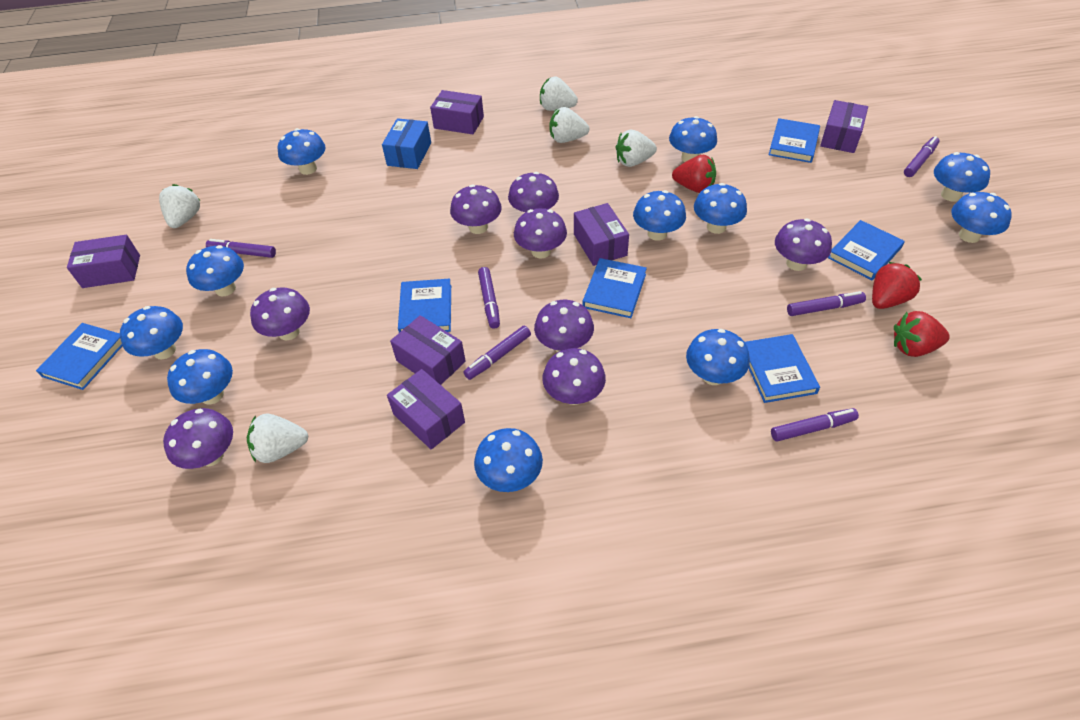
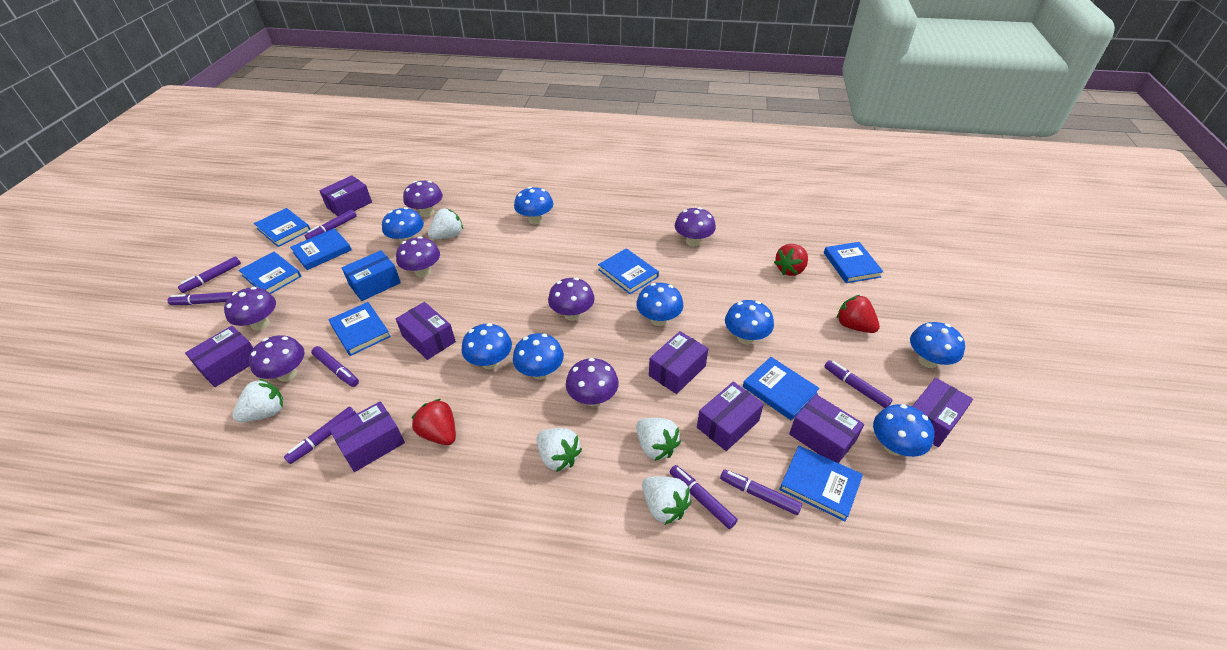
blue book: [36,323,123,390] [398,279,451,333] [583,258,647,318] [745,334,820,403] [769,118,820,163] [828,220,905,280] = 6 -> [239,252,301,294] [254,208,311,247] [290,228,352,270] [329,302,391,356] [598,248,659,294] [743,357,820,421] [779,446,863,521] [824,242,884,283] = 8
blue mushroom: [120,306,183,359] [167,349,233,405] [186,245,244,296] [278,128,326,175] [474,428,543,492] [633,190,686,241] [669,116,717,162] [686,329,750,385] [694,183,747,234] [934,152,990,202] [951,192,1012,243] = 11 -> [382,207,424,244] [461,323,512,369] [513,333,564,380] [514,187,553,224] [636,283,683,326] [725,300,774,344] [873,404,934,457] [910,322,965,368] = 8
purple box: [67,235,140,288] [387,369,465,450] [390,315,466,385] [430,90,484,134] [574,203,629,266] [820,100,868,153] = 6 -> [185,326,253,387] [319,175,372,216] [329,401,405,472] [396,302,456,360] [649,331,708,394] [697,381,764,451] [789,394,864,463] [912,378,973,447] = 8
purple marker: [206,239,276,258] [463,326,531,380] [478,267,500,329] [771,408,859,441] [787,291,866,316] [904,136,940,177] = 6 -> [168,292,233,305] [178,256,241,293] [284,407,356,464] [305,209,357,240] [311,346,359,387] [670,465,738,529] [720,469,802,515] [824,360,893,408] = 8
purple mushroom: [163,408,233,469] [250,287,310,340] [450,184,502,234] [508,172,559,212] [514,208,567,259] [534,300,594,352] [542,348,606,405] [775,218,832,271] = 8 -> [224,287,276,331] [249,335,305,382] [396,236,440,277] [403,181,443,217] [548,278,595,321] [566,358,619,406] [675,207,716,246] = 7

